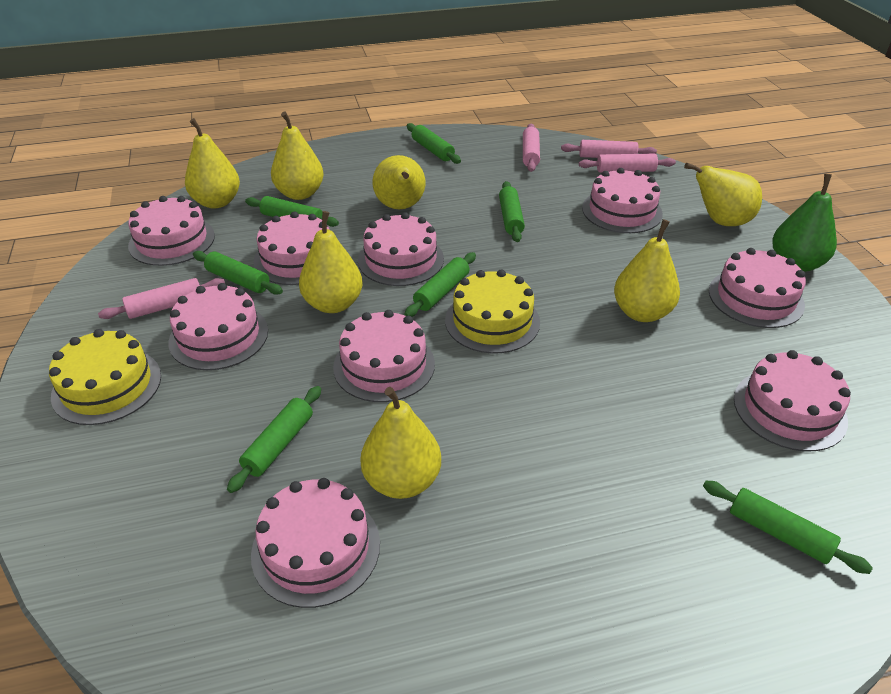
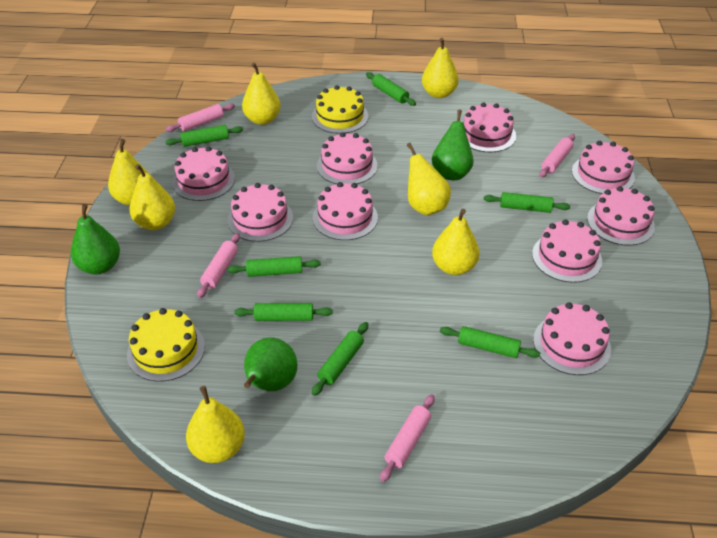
green pear: [772,174,837,272] = 1 -> [71,204,120,274] [244,337,297,391] [432,110,474,180] = 3

